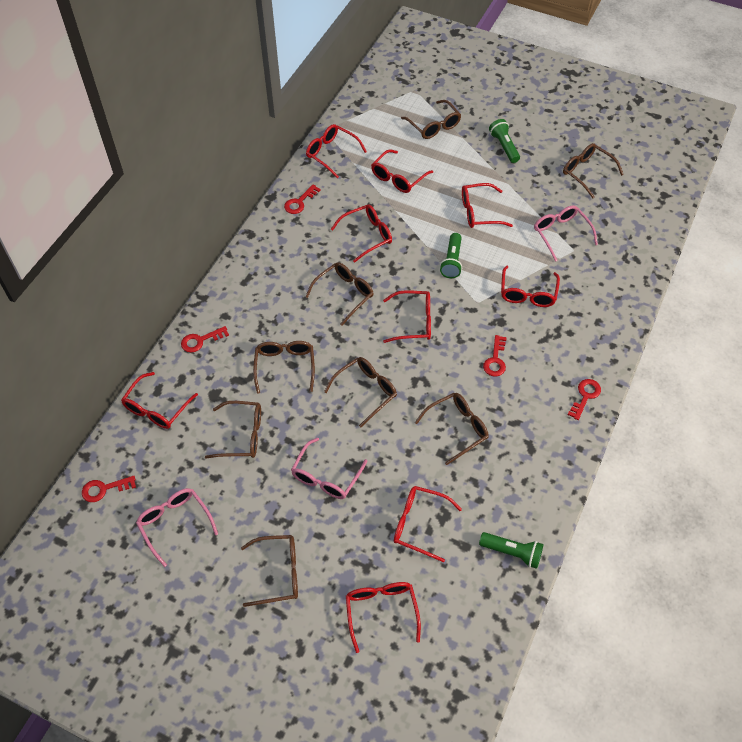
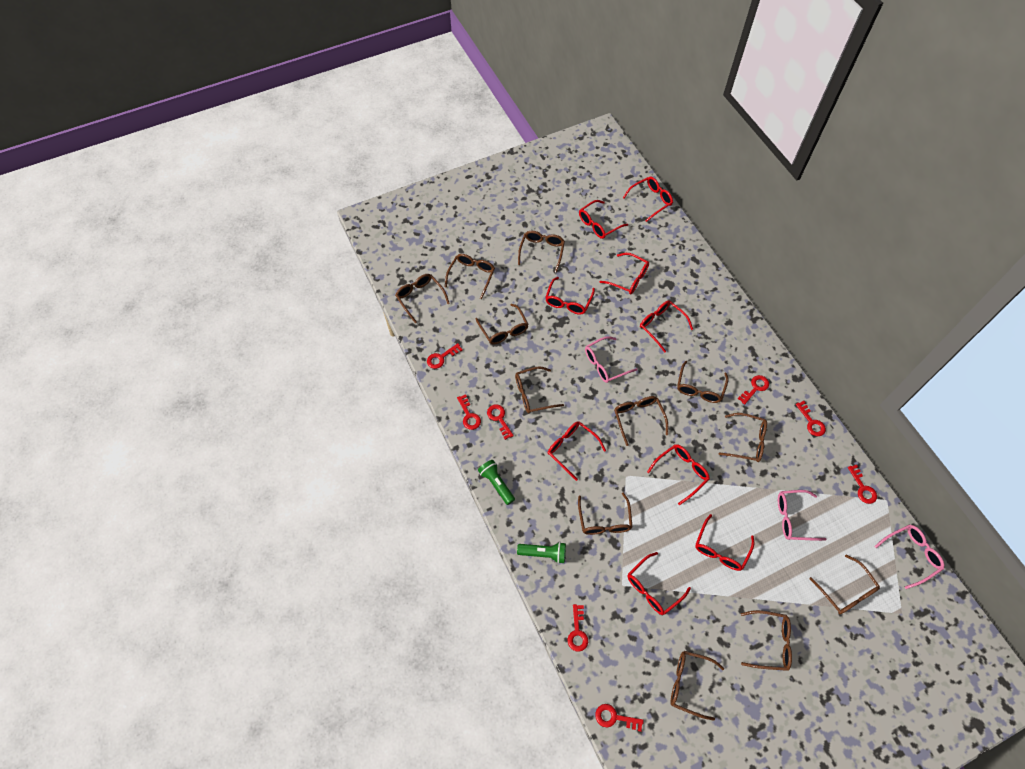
brown glasses: [205,401,261,459] [241,535,298,607] [253,341,315,394] [305,262,374,326] [324,357,397,427] [401,100,461,139] [415,393,489,465] [563,143,624,198] = 8 -> [395,274,450,323] [445,254,495,299] [476,304,529,344] [515,367,564,413] [518,231,565,273] [578,492,632,535] [614,396,668,446] [670,651,724,721] [677,361,729,403] [719,413,767,462] [741,610,792,671] [810,555,880,614] = 12
green flashlight: [440,233,462,278] [479,532,543,569] [489,119,520,163] = 3 -> [478,460,515,505] [517,542,566,564] = 2
red key: [82,476,136,502] [181,326,229,352] [284,185,320,214] [483,335,507,376] [568,379,601,420] = 5 -> [427,343,463,369] [457,394,481,430] [487,404,514,440] [567,604,588,652] [595,704,644,732] [738,375,769,405] [796,401,826,436] [848,464,877,504] = 8

